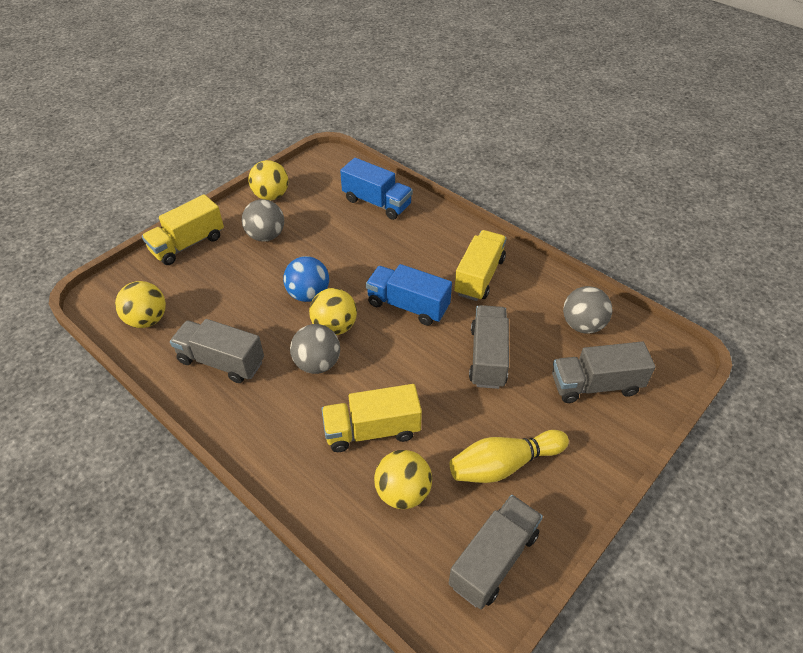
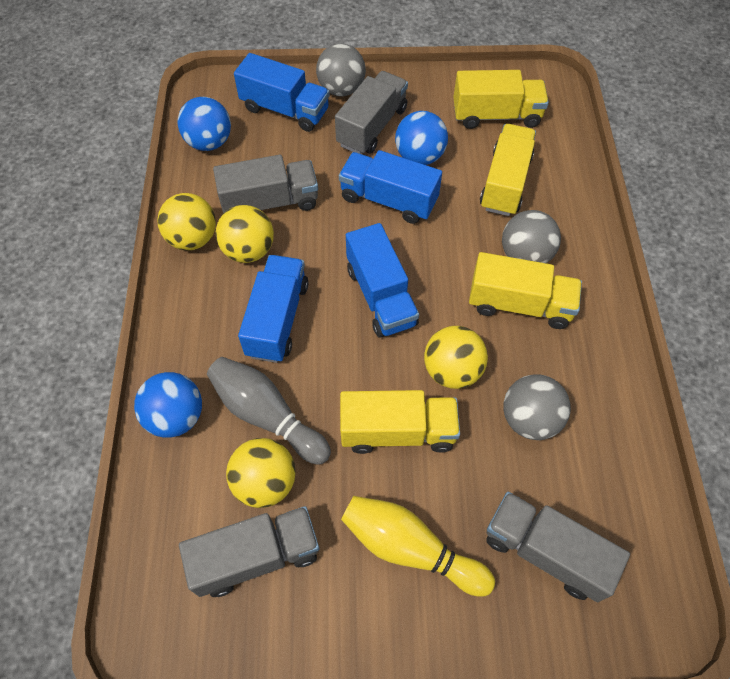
blue ball: [283,256,329,302] = 1 -> [134,372,202,438] [178,97,231,151] [395,111,448,165] = 3
blue truck: [340,158,413,220] [366,264,452,326] = 2 -> [234,53,330,132] [238,255,308,363] [339,150,442,224] [346,223,419,338] = 4
grey bowling pin: none = 0 -> [207,357,331,465] = 1
yellow truck: [142,194,224,265] [322,384,422,452] [454,230,507,301] = 3 -> [340,390,460,454] [453,70,549,129] [469,252,582,329] [480,124,536,216] = 4

